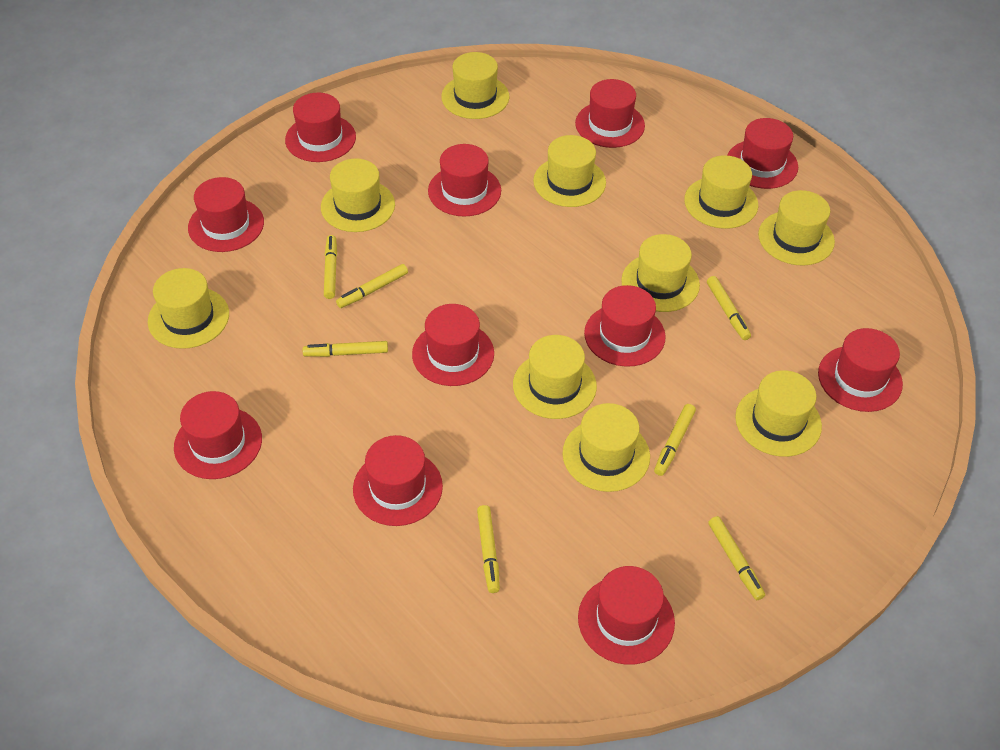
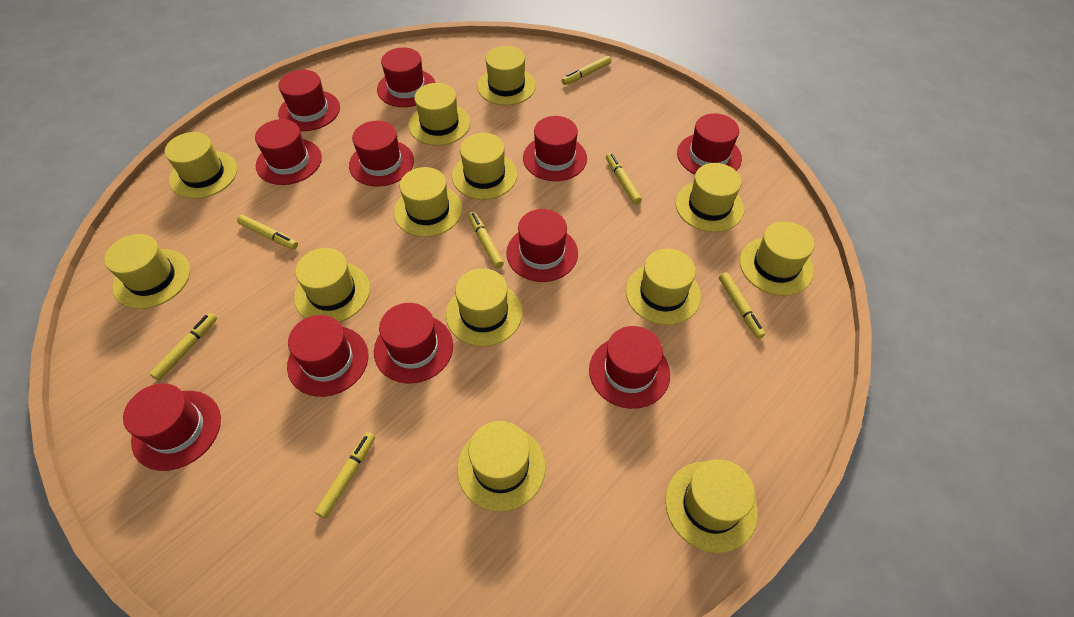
yellow hat: [148,268,229,349] [321,158,395,232] [441,52,510,119] [513,335,597,419] [533,135,606,207] [562,403,650,492] [621,234,700,312] [684,155,758,229] [735,370,822,457] [758,190,835,266] = 10 -> [104,234,190,309] [165,132,237,199] [294,248,370,322] [394,167,462,237] [409,83,471,146] [446,268,522,346] [452,133,517,200] [457,421,546,512] [477,46,536,105] [626,249,701,325] [665,459,758,553] [675,163,744,232] [740,221,814,296] = 13

